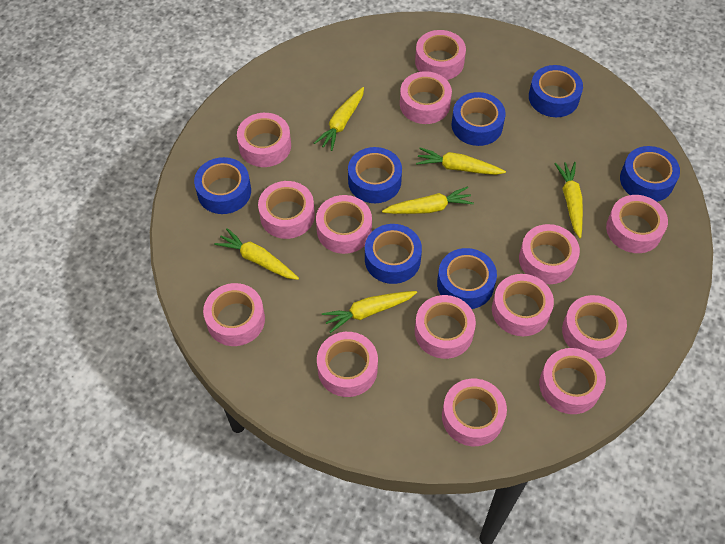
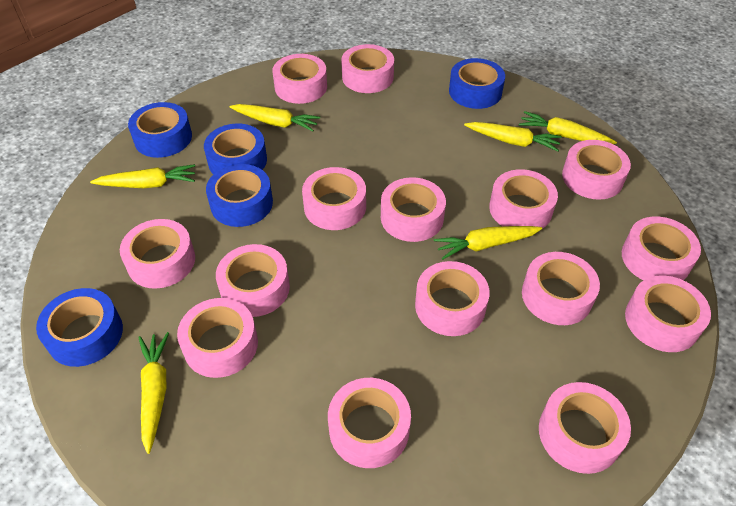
blue tape: [194,157,251,214] [348,147,402,203] [365,224,422,284] [437,248,497,309] [452,92,506,146] [529,65,583,117] [620,146,680,202] = 7 -> [36,288,123,367] [128,102,192,158] [204,124,267,174] [206,164,273,227] [449,58,505,109] = 5
pink tape: [203,283,265,346] [237,113,291,167] [258,181,315,239] [316,195,372,254] [317,332,378,397] [400,71,452,124] [415,30,466,80] [415,295,476,359] [442,379,507,446] [492,274,554,336] [519,224,580,284] [539,348,606,414] [562,295,627,359] [606,195,668,253] = 14 -> [120,219,195,289] [177,298,258,378] [216,244,290,317] [272,54,327,104] [302,167,366,230] [328,378,411,468] [341,44,394,93] [381,177,446,242] [415,261,490,336] [489,169,558,229] [522,252,600,325] [539,382,631,474] [562,140,631,200] [622,217,701,280] [625,276,711,352] = 15

